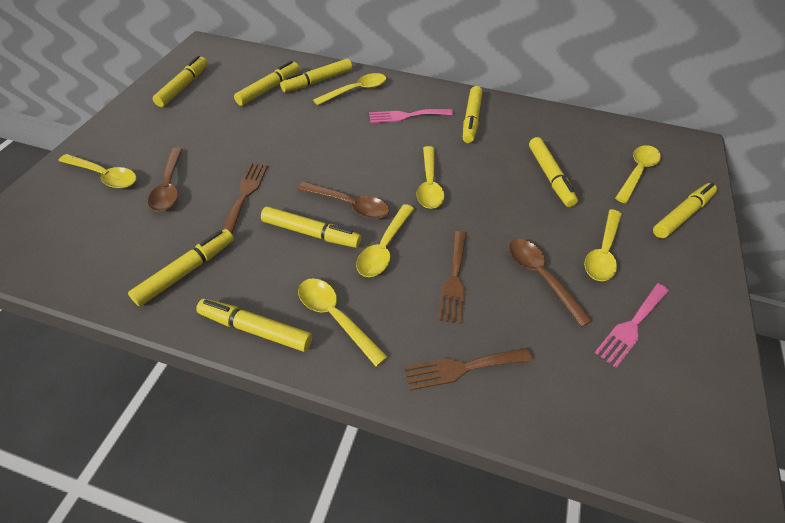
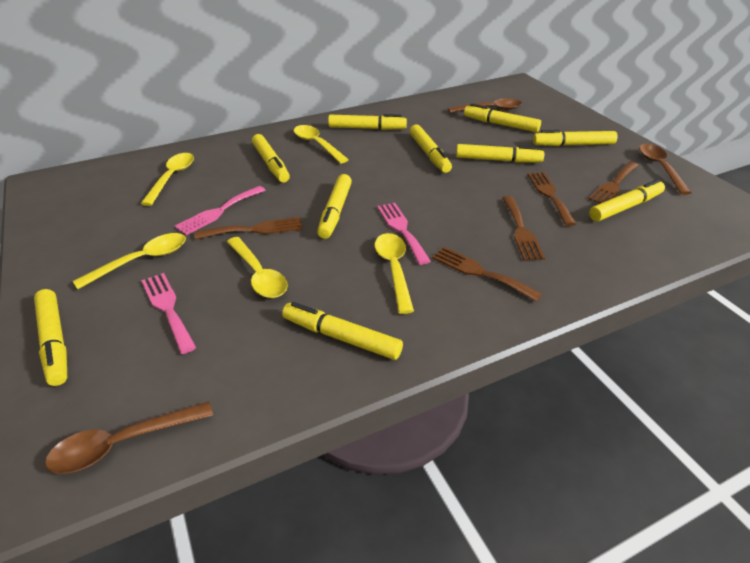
brown fork: [221,163,268,233] [404,348,533,391] [438,231,466,324] = 3 -> [195,217,302,239] [432,247,542,302] [502,196,545,260] [527,172,576,226] [589,162,639,203] = 5
pink fork: [369,109,453,123] [595,283,669,368] = 2 -> [141,273,196,354] [175,186,266,235] [377,203,431,265] = 3
yellow marker: [128,229,234,307] [152,56,208,107] [196,299,312,352] [234,61,300,106] [261,206,361,248] [280,59,352,92] [463,86,483,143] [529,137,578,207] [653,183,717,239] = 9 -> [34,289,67,386] [252,134,290,182] [282,302,403,360] [317,174,352,239] [328,114,407,130] [410,124,452,173] [456,144,544,163] [464,104,541,132] [533,130,617,146] [589,179,665,221] = 10
yellow spoon: [58,154,137,189] [298,278,388,367] [313,73,386,105] [356,204,414,277] [416,146,444,209] [584,209,622,281] [615,145,661,204] = 7 -> [73,233,186,289] [141,153,194,206] [227,237,288,298] [294,125,349,163] [375,233,414,314] = 5

